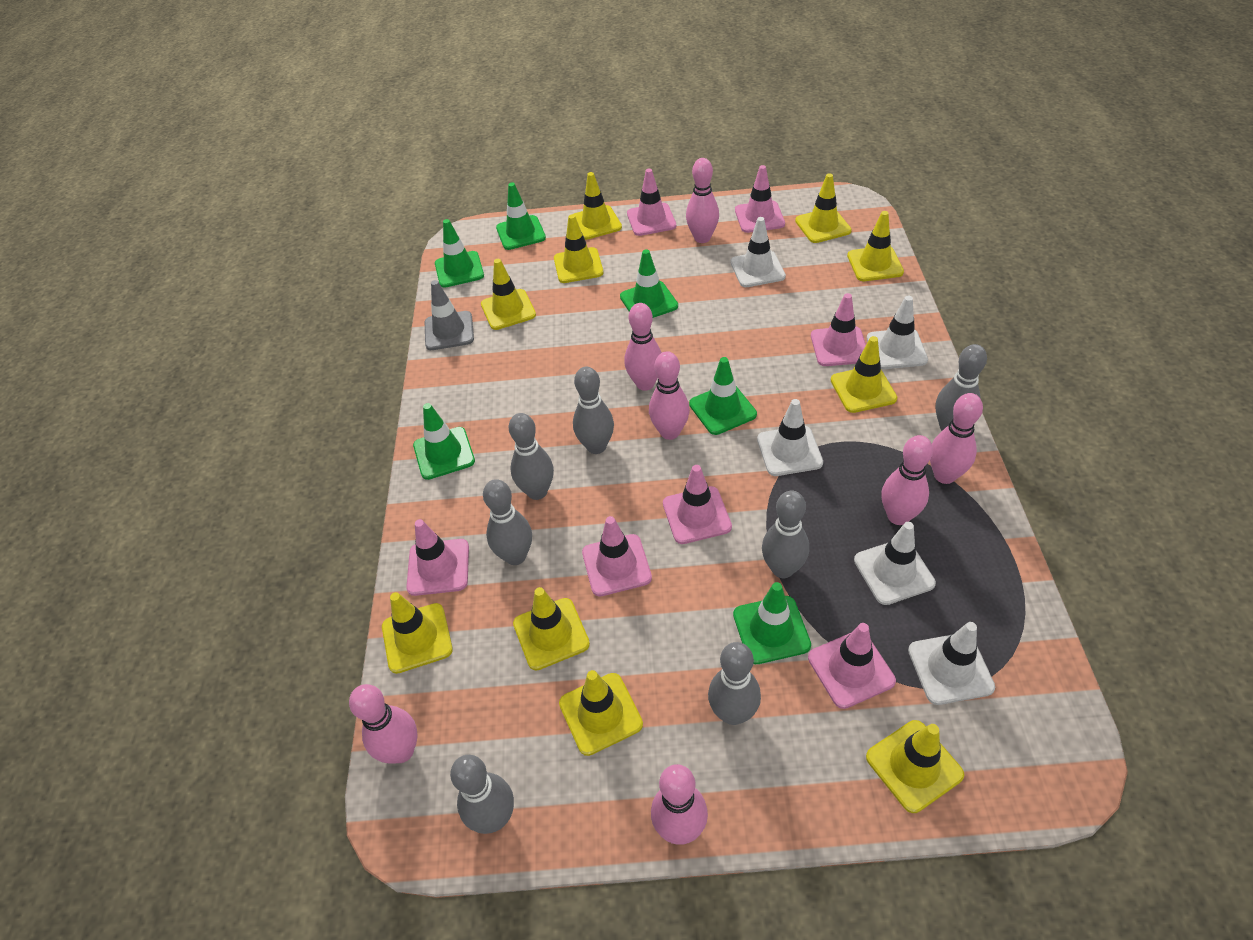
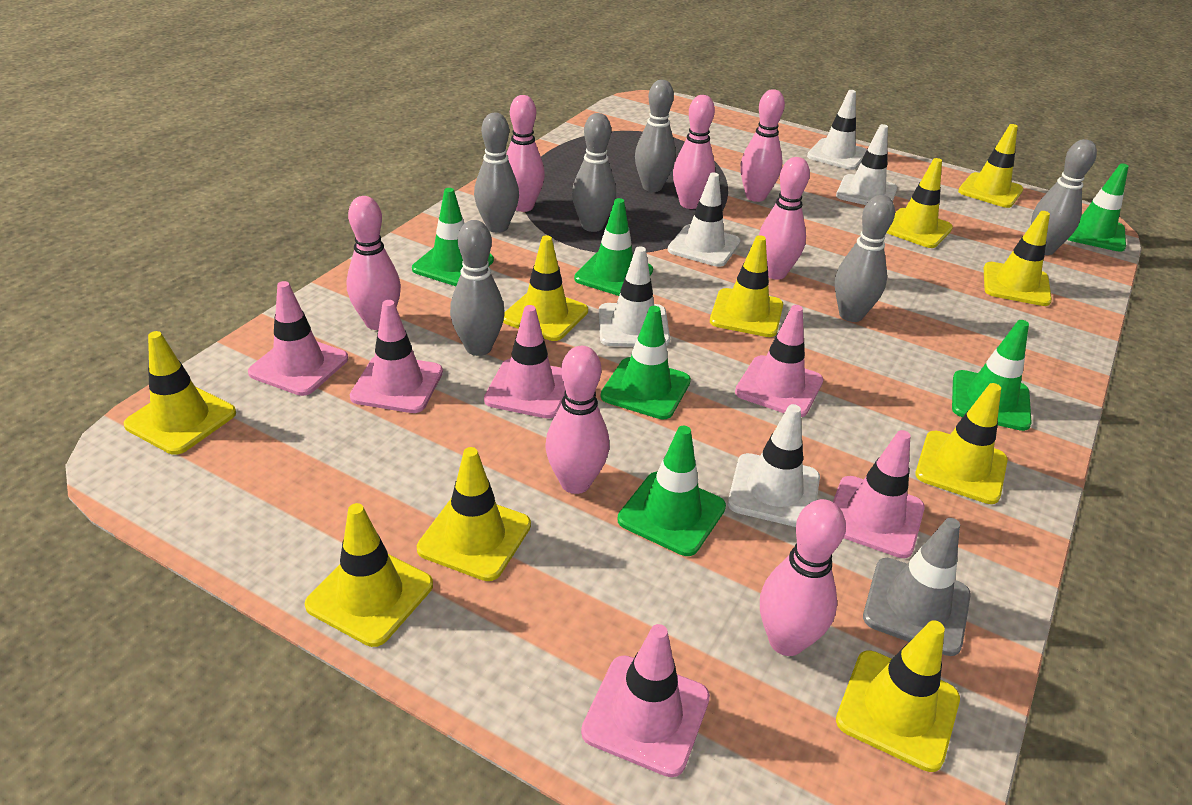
grey bowling pin: [450,755,514,834] [483,479,532,565] [509,413,554,500] [573,367,614,454] [708,642,761,725] [762,491,809,578] [936,344,987,431] = 7 -> [450,220,505,356] [474,113,519,233] [572,113,616,232] [635,80,676,192] [835,195,895,322] [1031,139,1097,255] = 6
pink traffic cone: [406,519,469,596] [582,516,652,596] [627,169,676,236] [663,465,732,544] [735,165,785,233] [808,623,896,709] [811,293,866,366] = 7 -> [248,281,348,396] [350,300,443,413] [484,305,566,419] [581,624,710,777] [735,305,823,417] [833,430,925,558] = 6

